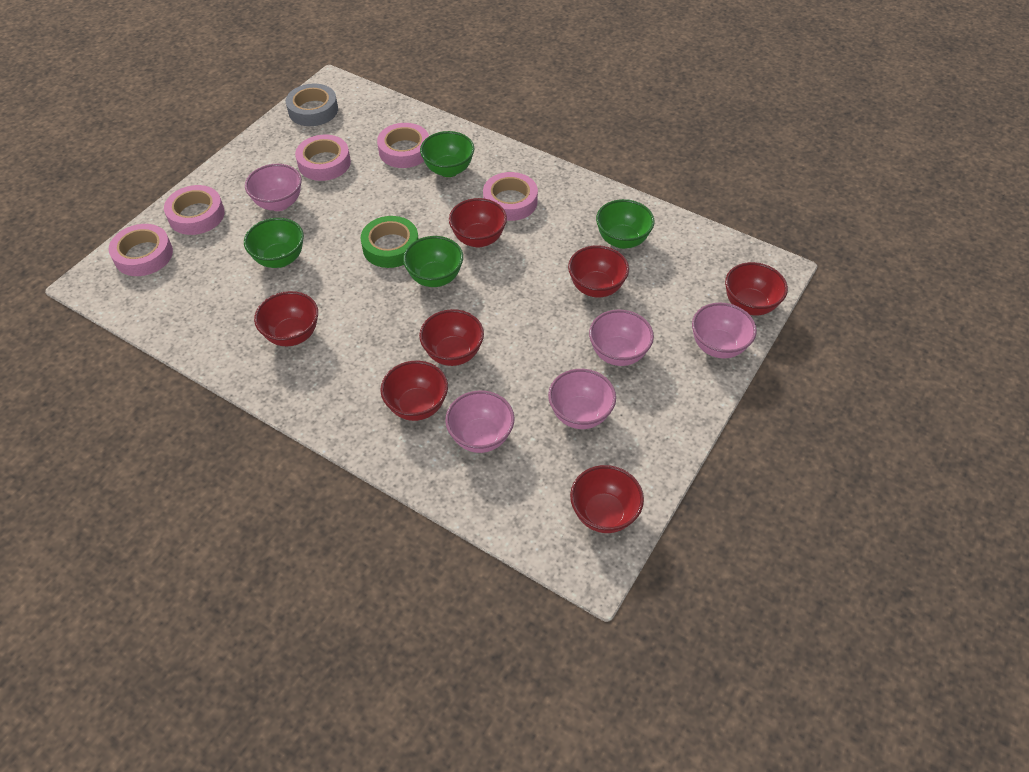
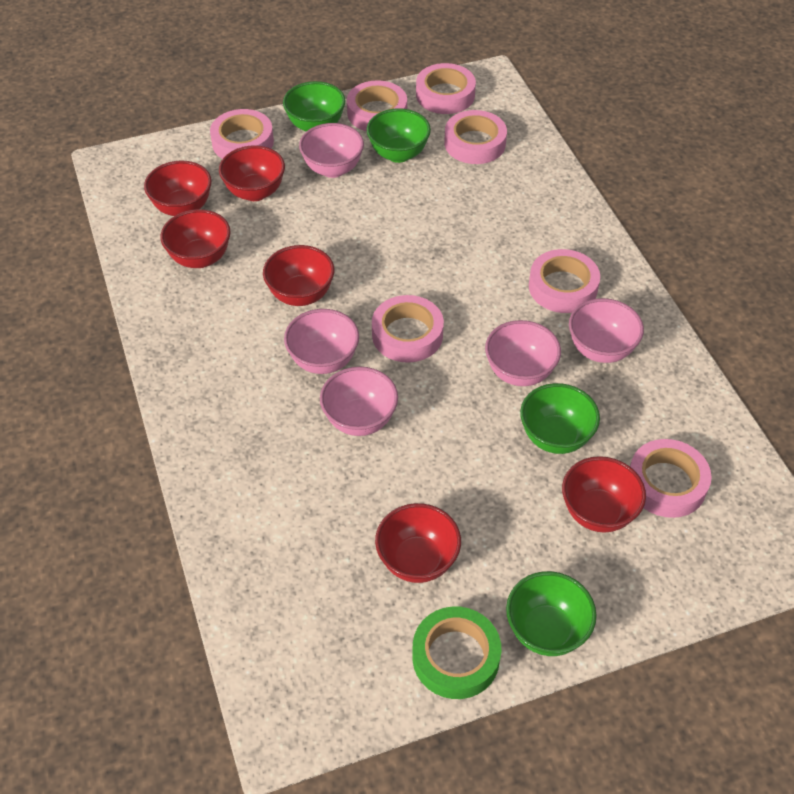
grey tape: [286,83,338,126] = 1 -> none = 0
pink tape: [108,224,173,276] [164,185,225,235] [295,135,351,181] [377,123,429,168] [483,172,538,221] = 5 -> [210,109,274,159] [347,80,407,131] [372,295,444,363] [416,63,476,114] [444,110,507,164] [529,249,600,313] [630,439,712,518] = 7
red bowl: [254,291,318,346] [380,361,448,421] [419,309,484,366] [449,198,507,247] [568,245,629,298] [570,465,644,533] [725,262,788,315] = 7 -> [144,161,212,216] [160,209,231,268] [219,145,285,201] [263,245,334,306] [375,503,461,583] [562,456,646,533] = 6

